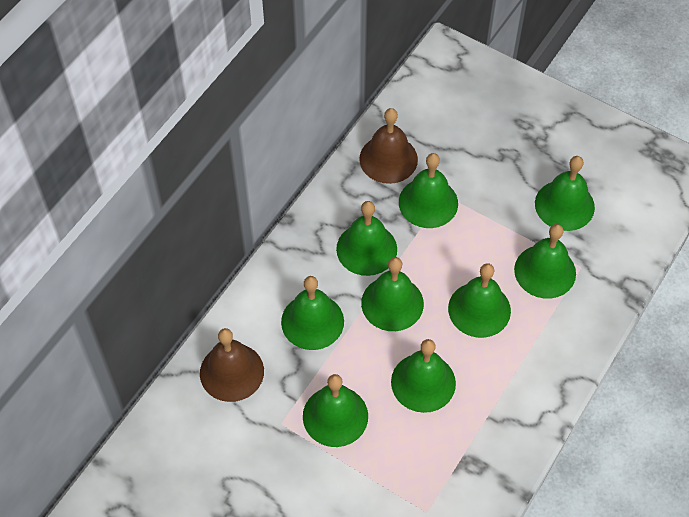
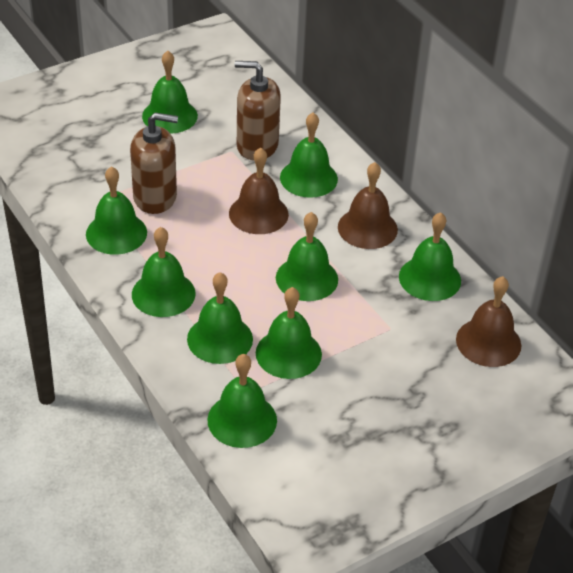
brown bell: [200,328,264,402] [359,108,418,184] = 2 -> [229,147,289,234] [338,162,398,249] [456,276,521,367] = 3
brown soap dispenser: none = 0 -> [130,112,178,214] [235,61,281,160] = 2

